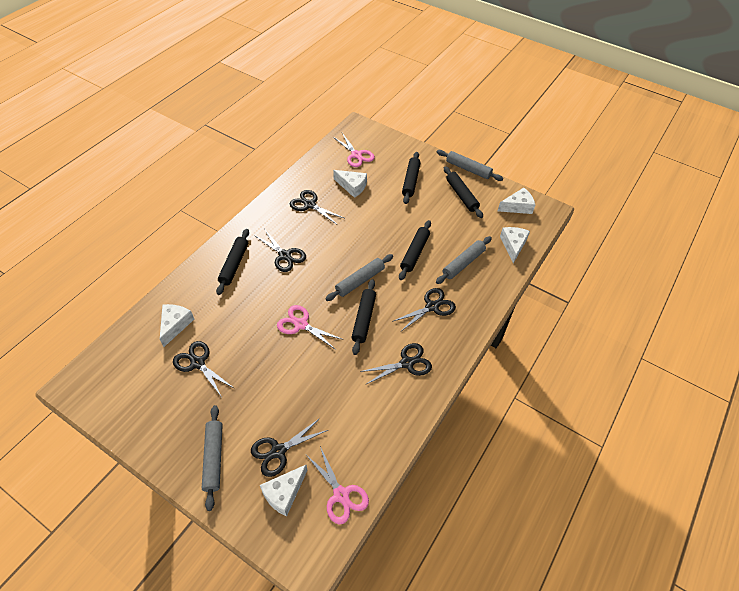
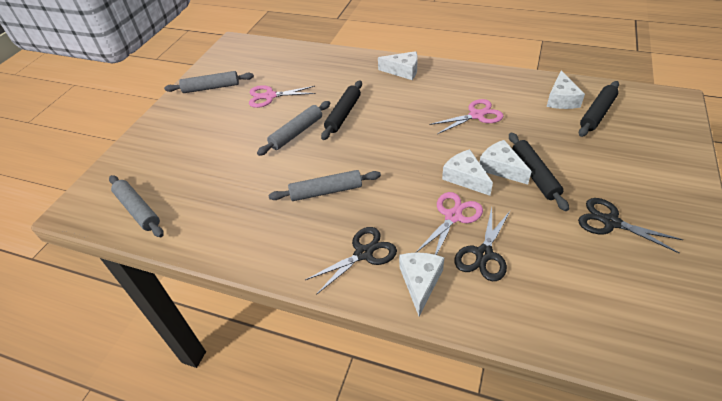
black rolling pin: [216,229,249,295] [351,279,376,355] [399,220,431,280] [402,152,421,204] [444,166,483,218] = 5 -> [321,80,362,140] [509,133,569,211] [579,81,619,137] = 3
black scissors: [173,341,234,396] [251,418,328,477] [254,230,306,272] [290,190,344,224] [360,343,432,385] [394,288,456,332] = 6 -> [305,227,397,295] [454,208,511,281] [578,198,683,254] = 3

